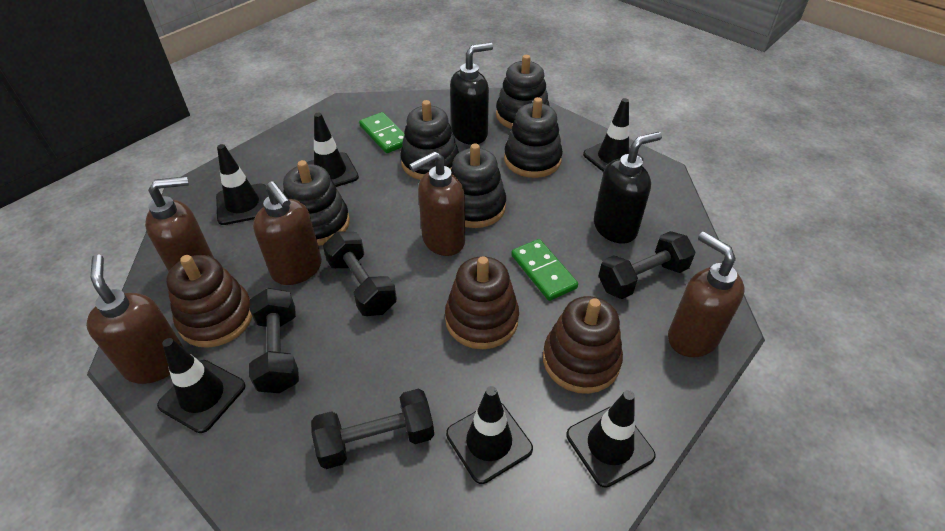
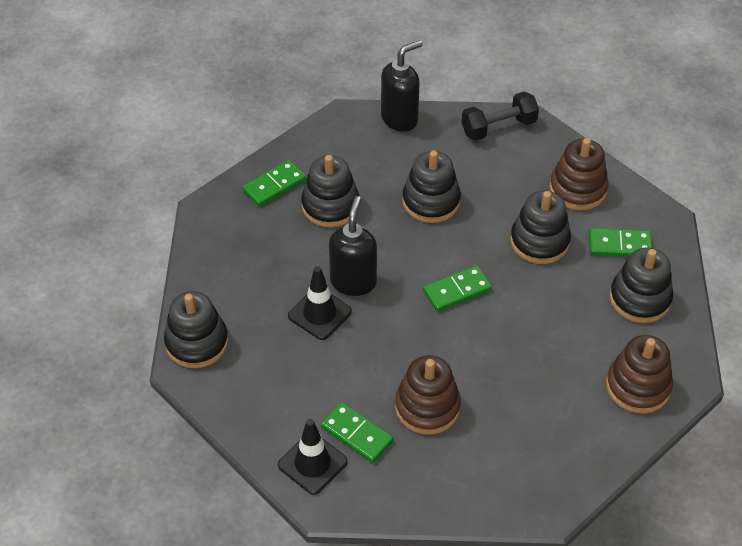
black dumbbell: [249,288,299,393] [311,389,434,469] [323,231,397,316] [599,231,696,299] = 4 -> [461,91,539,141] = 1
black traffic cone: [157,338,245,433] [216,144,268,225] [307,113,359,187] [446,386,533,484] [566,390,656,488] [583,98,643,172] = 6 -> [278,419,348,495] [288,266,352,340] = 2
brown soap dispenser: [86,255,184,384] [145,176,214,271] [253,181,322,285] [409,151,465,256] [668,232,744,357] = 5 -> none = 0
green domino: [359,112,405,153] [511,239,578,301] = 2 -> [242,160,306,207] [321,402,393,463] [423,265,492,312] [589,228,652,257] = 4

